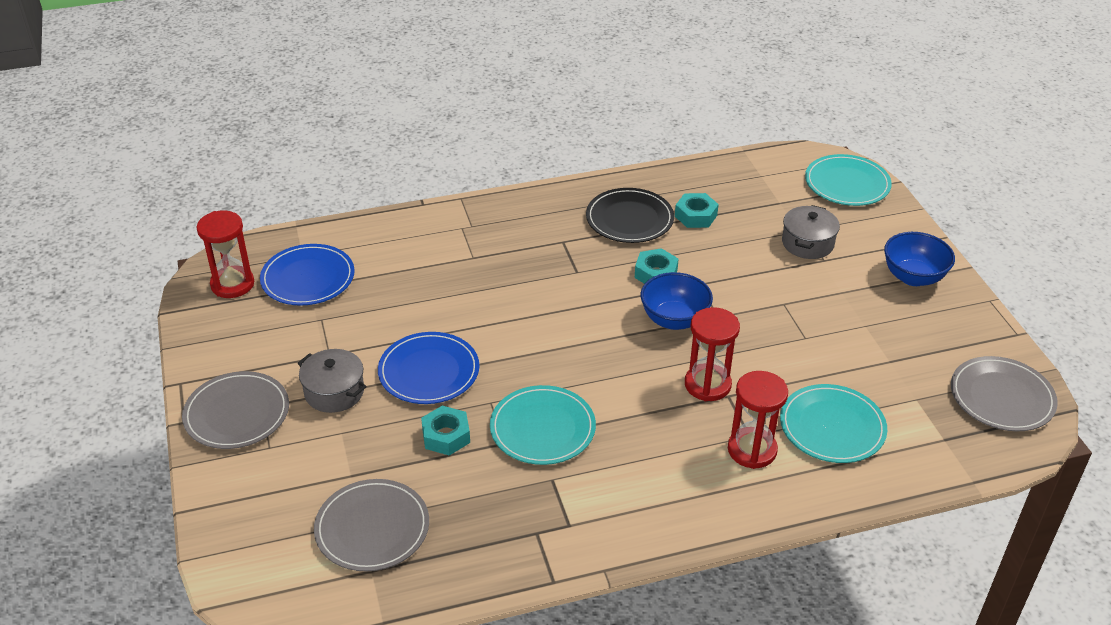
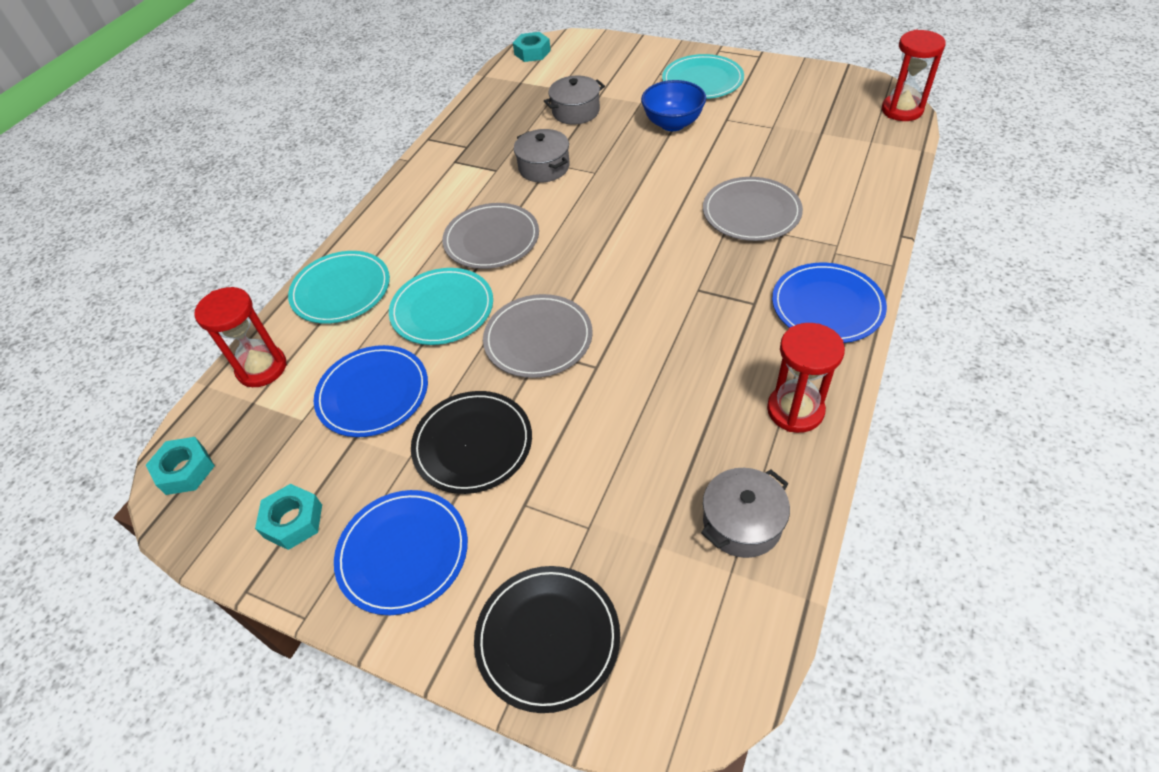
black plate: [586,188,674,243] = 1 -> [411,391,532,494] [474,566,620,713] = 2
blue bowl: [641,272,713,330] [884,232,955,286] = 2 -> [641,80,706,131] = 1
blue plate: [260,244,355,306] [378,332,479,404] = 2 -> [314,345,428,437] [334,490,468,615] [772,262,887,343] = 3
grey pot: [298,349,367,413] [782,205,840,259] = 2 -> [514,129,570,183] [544,76,605,125] [701,468,790,558] = 3

